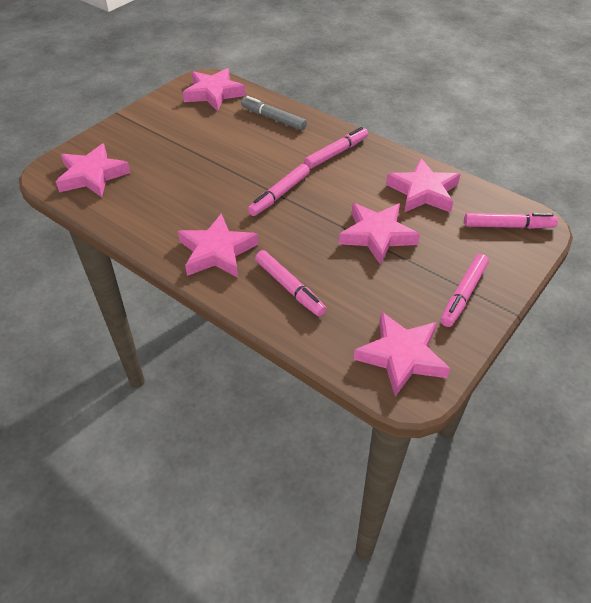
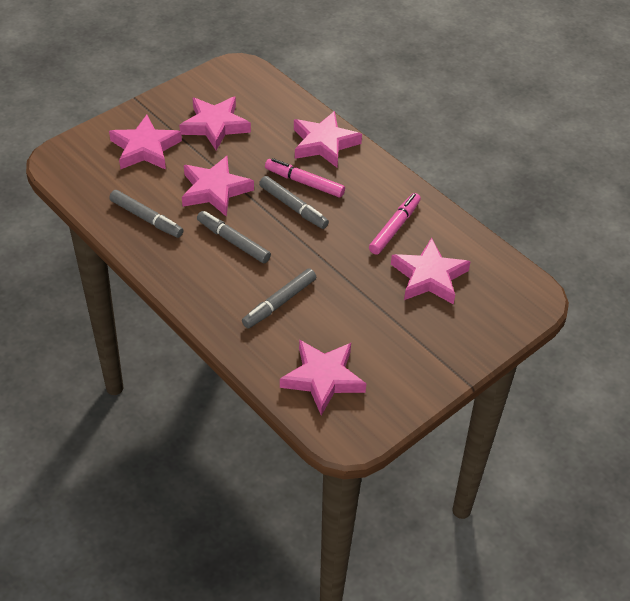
grey marker: [241,96,307,130] = 1 -> [109,190,184,238] [197,211,271,263] [242,268,316,328] [259,176,329,229] = 4
pink marker: [248,164,310,216] [255,250,326,317] [304,127,368,169] [441,254,489,327] [464,213,558,229] = 5 -> [265,158,345,198] [369,193,421,255] = 2

